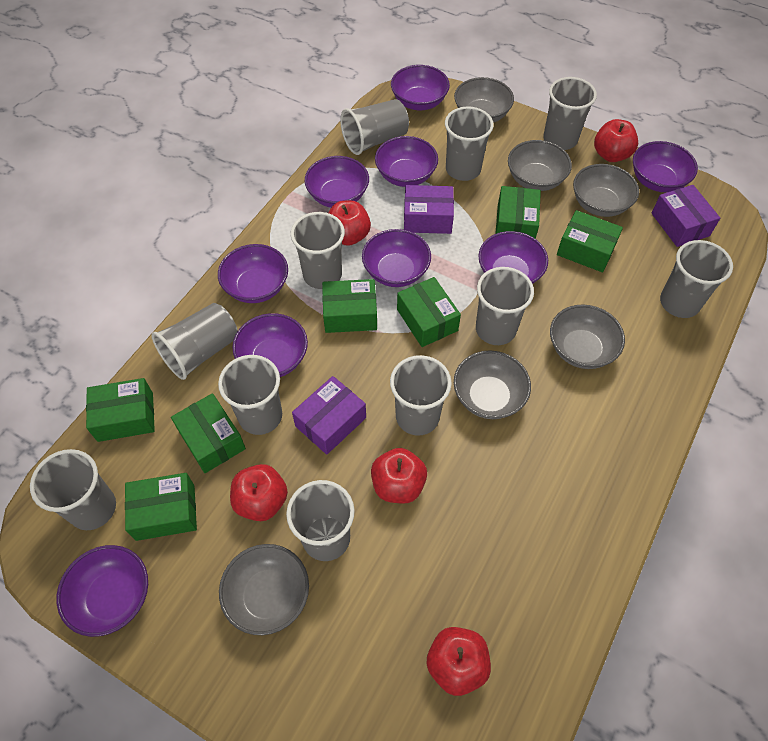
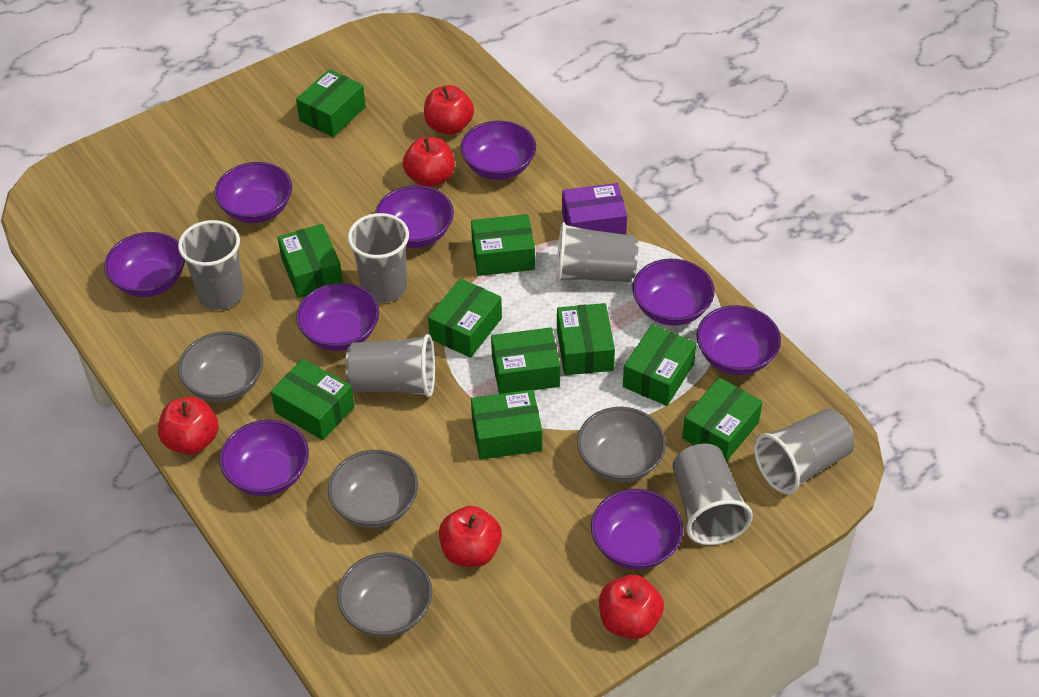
green box: [86,378,155,442] [125,473,197,541] [171,393,246,473] [322,279,377,333] [397,277,461,347] [495,186,541,239] [557,210,623,272] = 7 -> [271,359,354,440] [278,224,343,298] [296,69,366,137] [428,279,502,358] [471,214,535,276] [471,390,542,460] [491,327,560,394] [557,303,615,375] [623,324,697,406] [682,377,762,462] = 10
grey bowl: [219,544,309,635] [454,77,514,123] [454,350,531,419] [508,140,572,191] [550,305,625,369] [573,164,639,217] = 6 -> [178,331,264,402] [328,450,418,528] [337,552,432,637] [577,407,666,482] = 4
grey cup: [30,449,116,530] [151,303,238,380] [218,355,282,435] [286,480,355,561] [290,212,345,289] [340,99,409,155] [390,355,452,436] [445,107,494,181] [476,267,534,345] [543,77,597,150] [660,240,733,318] = 11 -> [178,220,244,310] [345,334,435,397] [348,213,409,302] [556,222,638,282] [673,444,753,545] [754,408,854,495] = 6
purple box: [292,376,366,455] [404,185,454,234] [652,185,720,247] = 3 -> [562,183,627,235] = 1

